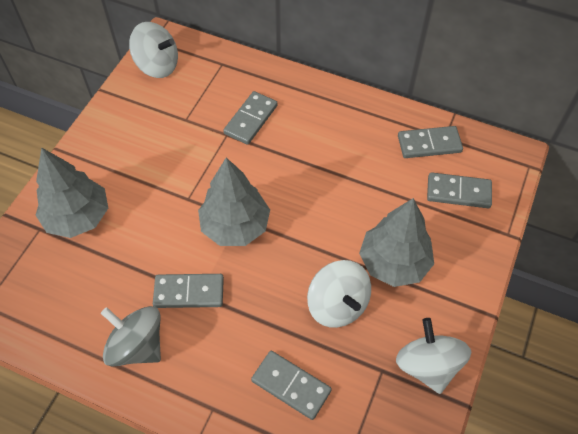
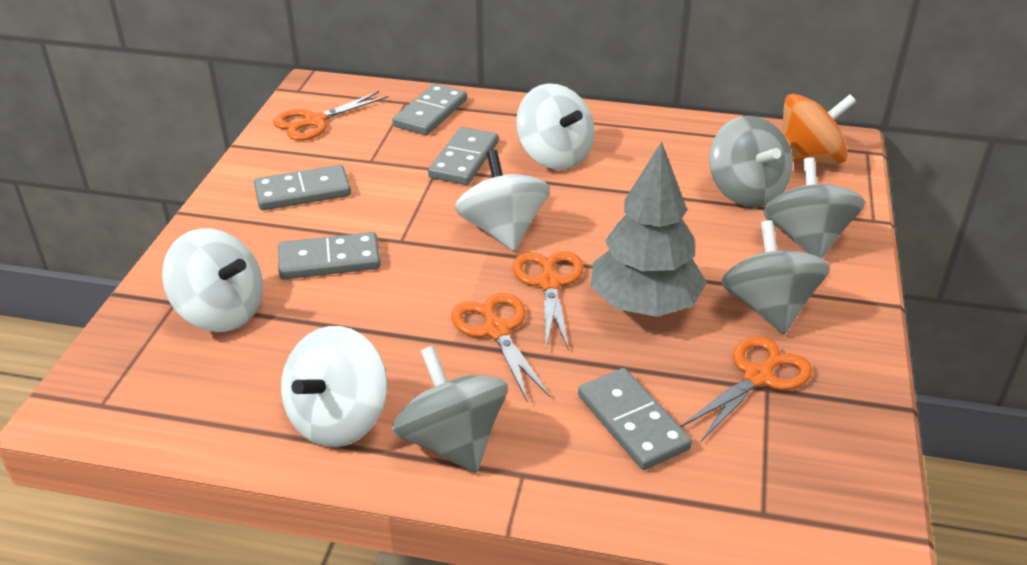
grey spinning top: [101,306,161,366] = 1 -> [392,346,508,473] [709,116,793,207] [721,220,830,334] [763,157,865,258] = 4
grey tree: [36,147,108,238] [198,158,270,246] [359,198,434,287] = 3 -> [591,141,707,317] = 1
orange scissors: none = 0 -> [273,91,388,141] [451,293,550,403] [513,251,584,350] [680,336,812,443] = 4
orange spinning top: none = 0 -> [781,94,856,164] = 1
white spinning top: [129,22,178,78] [307,260,371,328] [396,318,471,394] = 3 -> [162,229,263,332] [281,326,387,447] [455,150,550,251] [516,84,594,170] = 4

